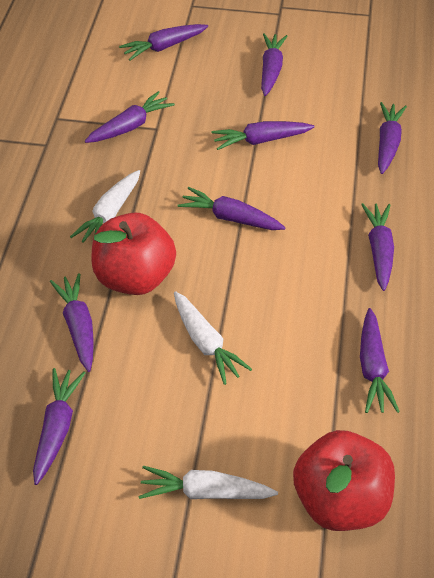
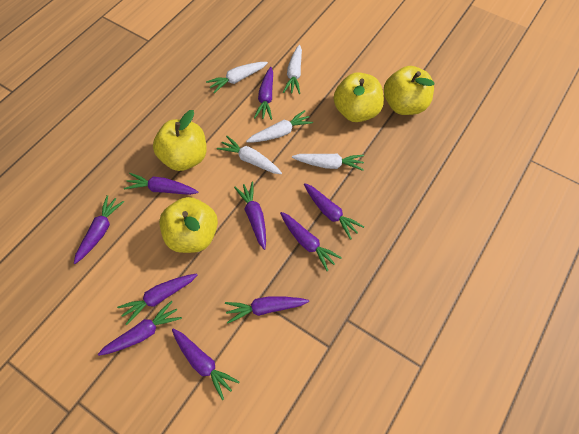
red apple: [91,213,176,295] [293,430,395,531] = 2 -> none = 0
white carrot: [70,170,140,243] [139,466,278,499] [174,291,252,385] = 3 -> [206,62,268,93] [217,136,282,174] [246,110,313,142] [283,44,302,94] [292,154,364,171] = 5
yellow apple: none = 0 -> [153,110,207,171] [159,197,218,253] [334,72,384,122] [384,66,434,115] = 4

